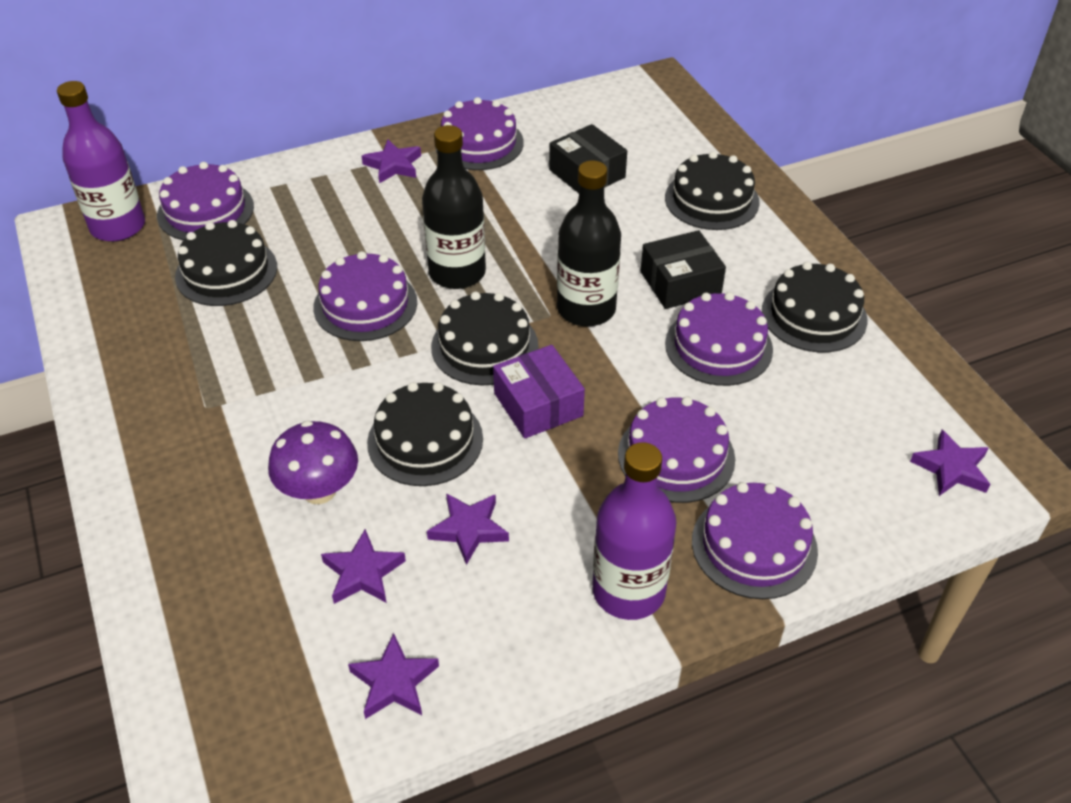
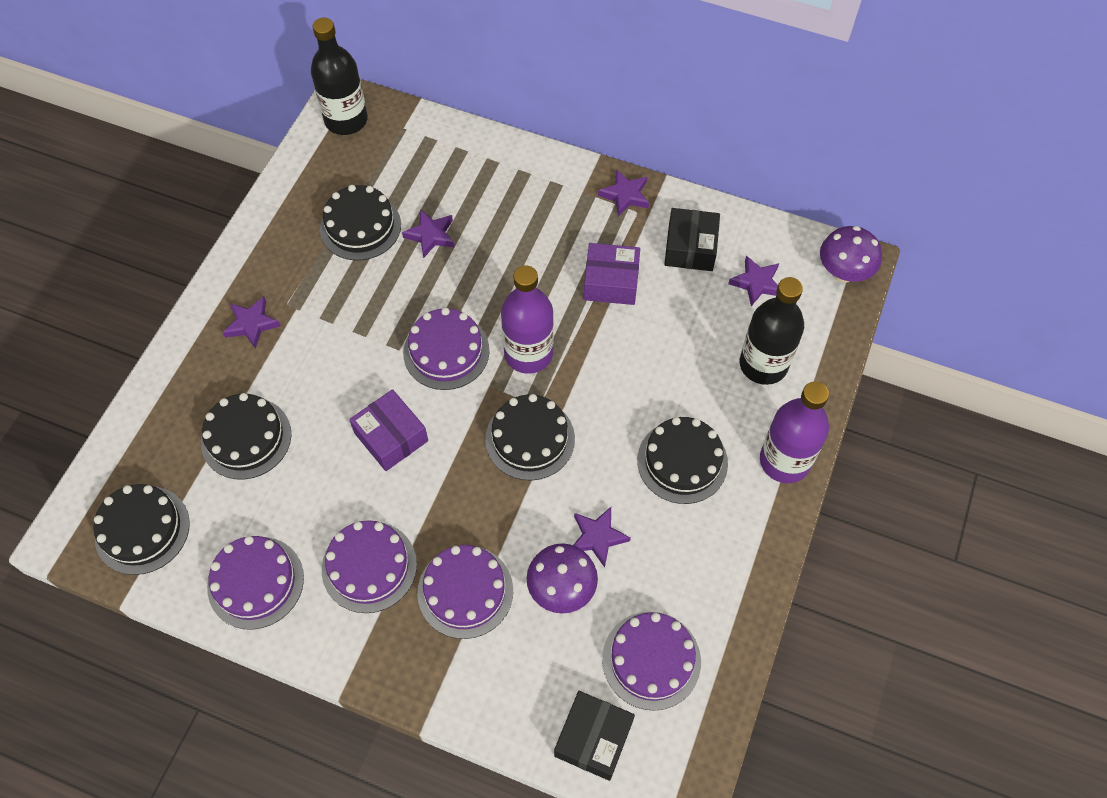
purple box: [493,345,585,439] = 1 -> [349,389,428,471] [584,243,640,305] = 2
purple cake: [157,162,254,240] [313,251,417,341] [435,97,524,170] [618,396,735,503] [665,292,773,386] [692,482,818,599] = 6 -> [207,536,304,630] [322,520,417,613] [403,308,490,390] [417,545,513,639] [602,612,701,711] = 5
purple mushroom: [268,421,358,504] = 1 -> [527,543,598,614] [820,226,882,283] = 2

